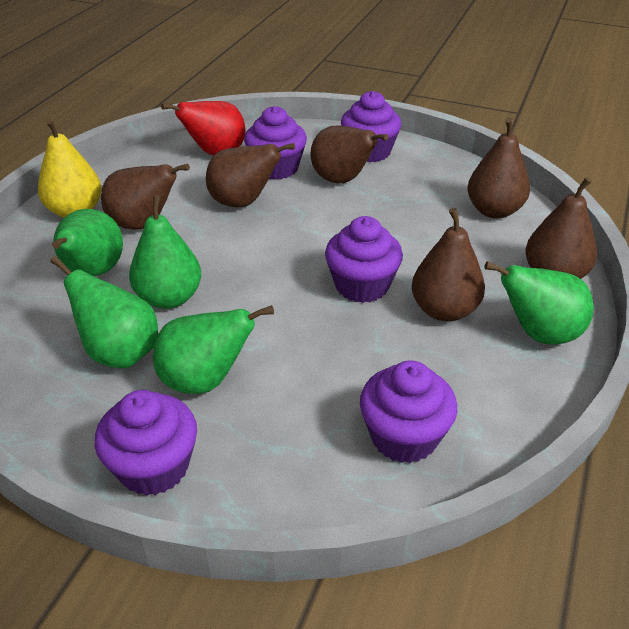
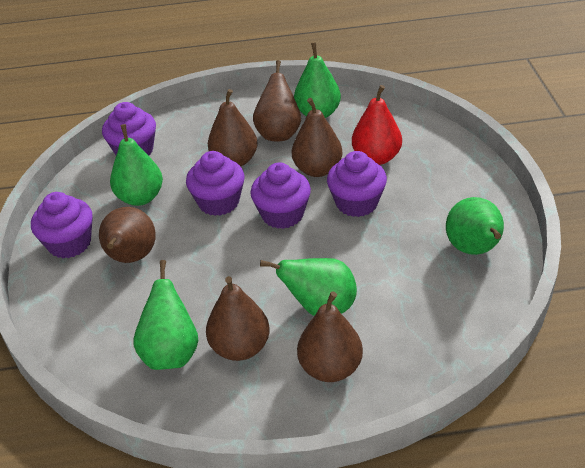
yellow pear: [38,119,102,218] = 1 -> none = 0

